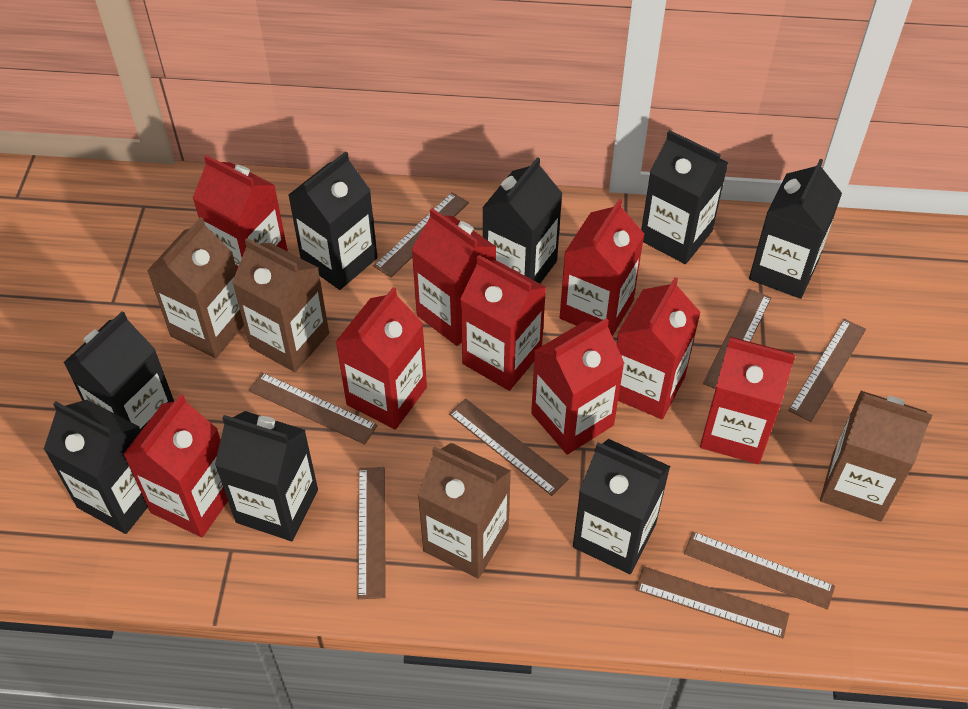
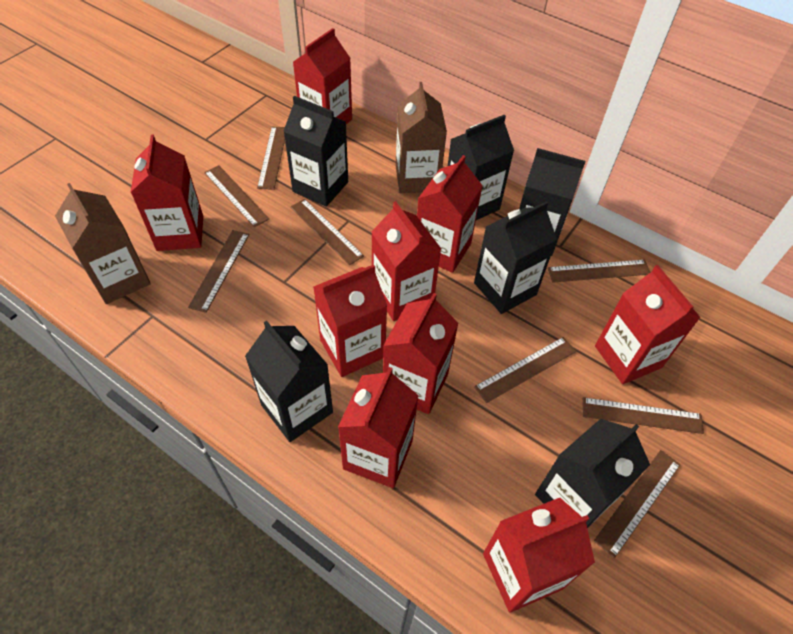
black carton: [44,400,148,534] [63,311,174,431] [215,411,318,541] [288,151,377,290] [482,157,563,284] [573,439,670,574] [641,130,729,264] [749,159,842,299] = 8 -> [245,321,333,442] [283,96,348,207] [448,115,514,220] [474,201,557,314] [519,148,586,256] [535,419,650,528] = 6
brown carton: [147,217,244,358] [232,238,329,372] [418,443,511,579] [820,391,932,522] = 4 -> [55,183,151,304] [395,82,447,193] = 2

